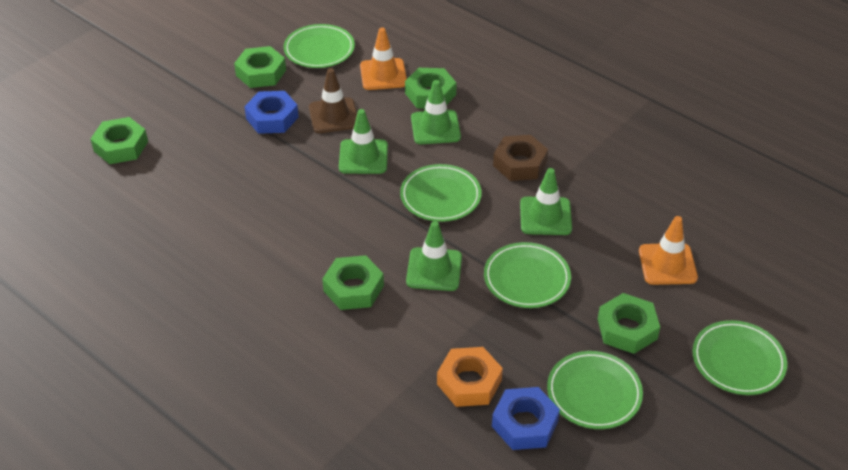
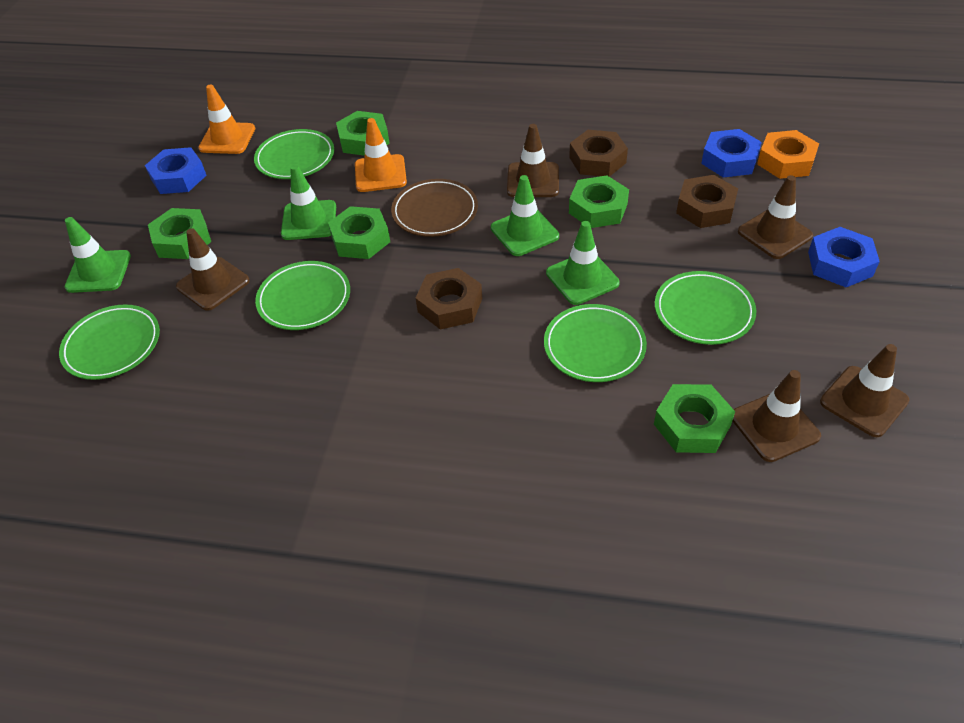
blue nut: [244,91,299,134] [492,387,560,450] = 2 -> [145,147,207,194] [701,129,762,178] [808,227,880,287] = 3
brown nut: [493,135,548,181] = 1 -> [416,268,482,329] [569,130,628,177] [676,175,738,228] = 3
brown plate: none = 0 -> [391,179,478,237] = 1
brown traffic cone: [309,68,357,133] = 1 -> [176,228,249,311] [507,124,559,197] [733,370,821,462] [738,175,813,259] [820,344,909,437] = 5

